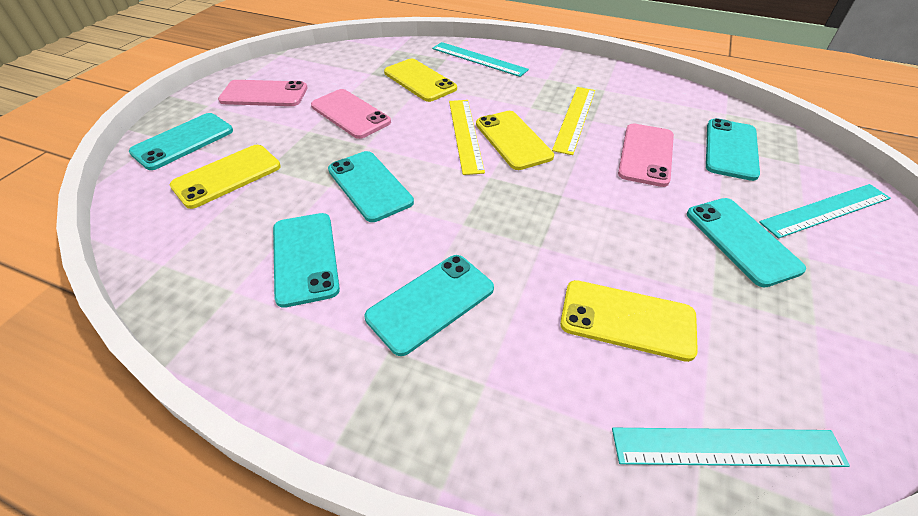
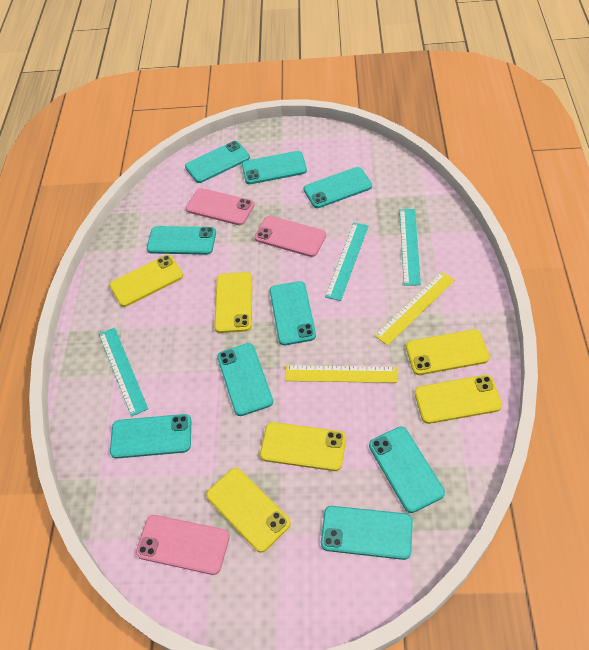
turquoise phone: [129,113,233,170] [273,213,340,308] [328,151,414,222] [365,255,494,356] [687,198,806,288] [706,118,760,181] = 6 -> [110,414,191,459] [147,226,216,255] [185,141,250,183] [217,343,273,416] [242,151,307,184] [270,281,316,345] [304,167,372,208] [321,506,413,560] [369,427,445,513] = 9
yellow phone: [170,145,281,209] [384,59,457,102] [476,111,554,170] [560,280,698,362] = 4 -> [110,255,183,307] [206,468,291,553] [214,272,252,333] [260,422,346,471] [406,329,489,375] [415,375,502,424] = 6

